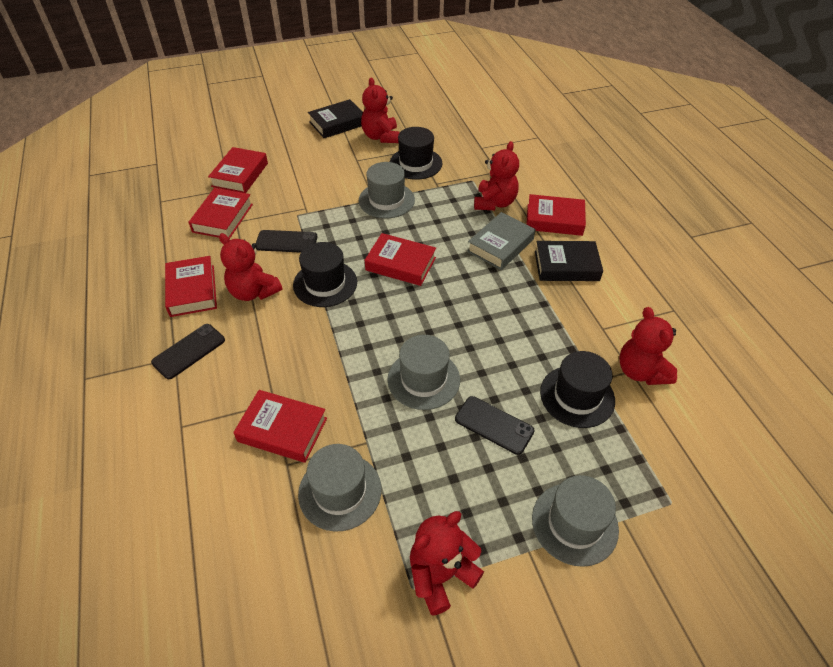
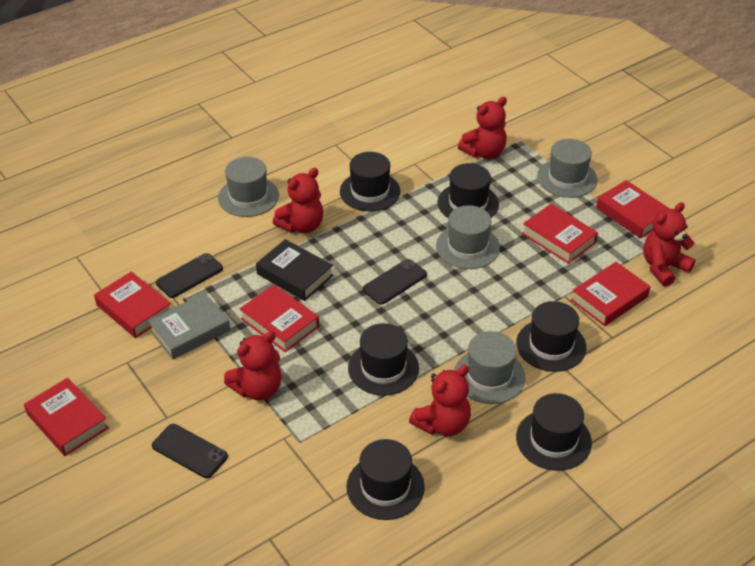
black book: [308,99,363,138] [535,241,603,281] = 2 -> [256,239,333,301] = 1
black hat: [293,242,357,307] [390,127,442,180] [540,351,615,428] = 3 -> [340,152,400,212] [346,439,425,520] [348,323,419,396] [438,163,499,218] [516,301,586,372] [516,393,592,471] = 6

